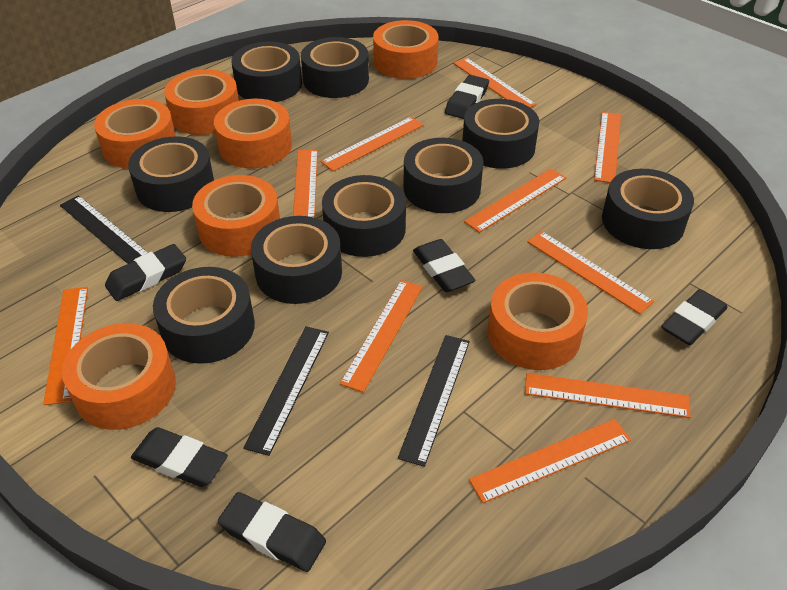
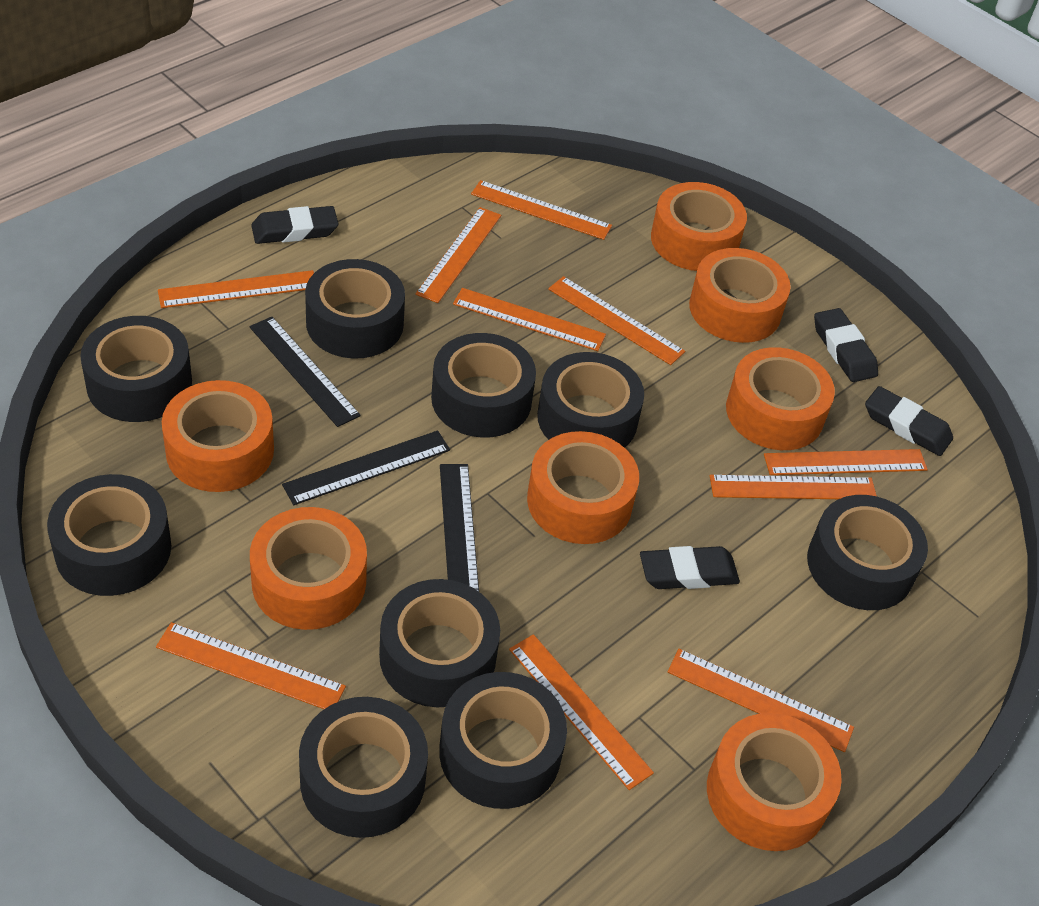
black eraser: [105,244,186,301] [131,427,228,487] [218,492,326,572] [413,239,476,292] [445,75,489,119] [661,289,728,345] = 6 -> [251,206,338,244] [640,546,740,589] [814,308,878,382] [865,386,953,456] = 4

